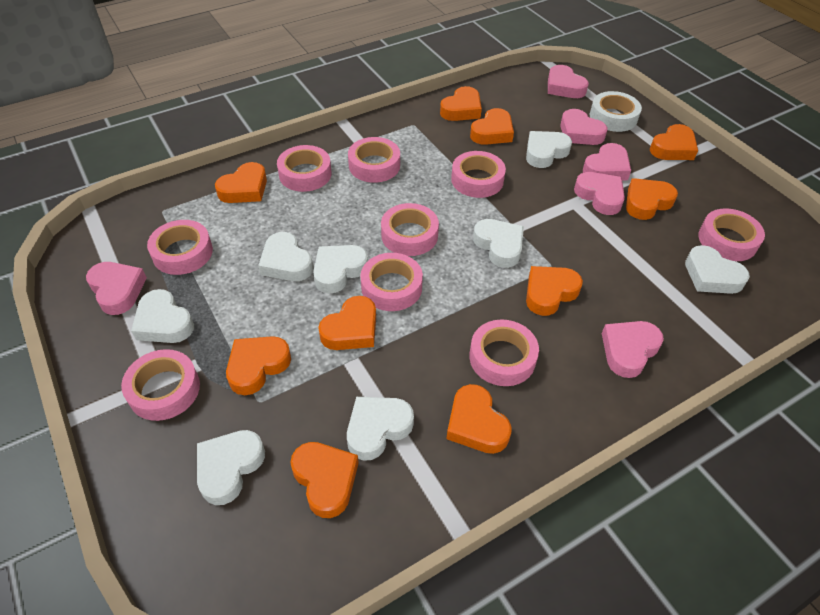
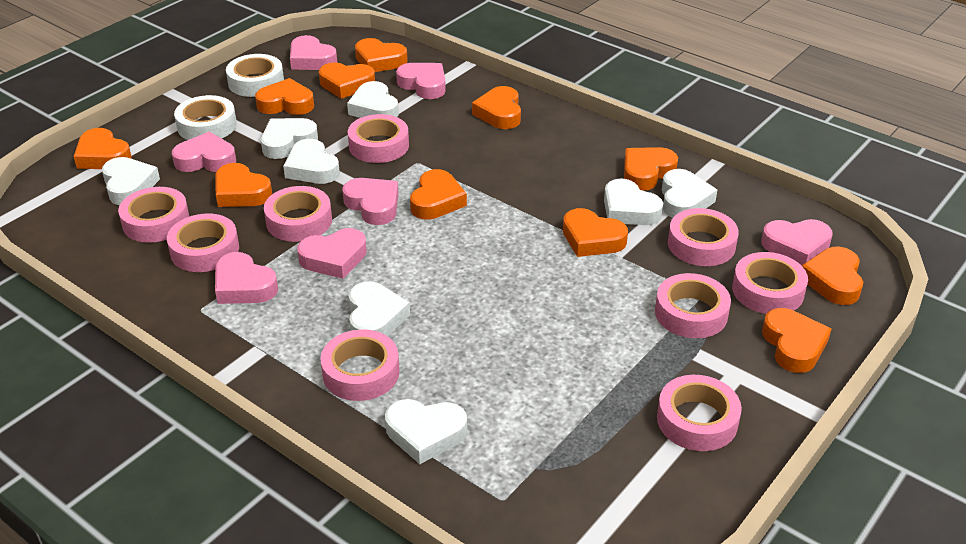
orange heart: [215,162,267,203] [226,336,291,395] [290,442,359,518] [318,296,376,350] [440,86,482,121] [446,384,511,454] [470,108,514,145] [526,266,583,316] [626,178,678,220] [650,124,698,160] = 10 -> [73,128,132,169] [215,163,272,207] [255,78,314,115] [319,62,375,99] [355,38,408,72] [410,169,467,220] [472,86,521,129] [563,208,628,257] [624,147,678,191] [762,308,831,373] [802,247,863,305] = 11
pink heart: [86,262,147,315] [548,65,589,98] [560,109,608,145] [574,172,625,215] [583,143,631,181] [602,321,664,378] = 6 -> [172,132,236,172] [215,252,278,304] [290,35,337,70] [297,228,367,279] [343,178,399,225] [396,63,446,99] [761,219,833,266] = 7
white tape: [590,91,642,132] = 1 -> [174,95,237,140] [226,54,284,97] = 2

